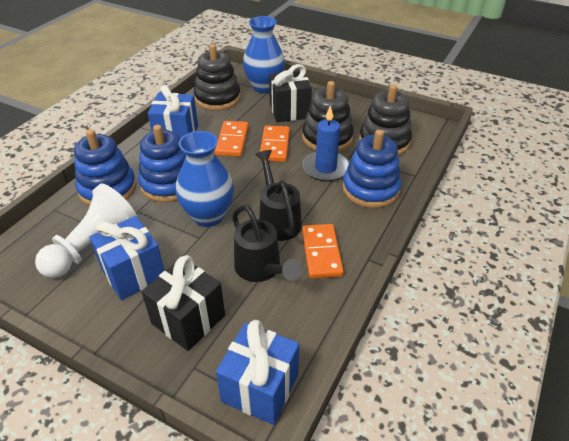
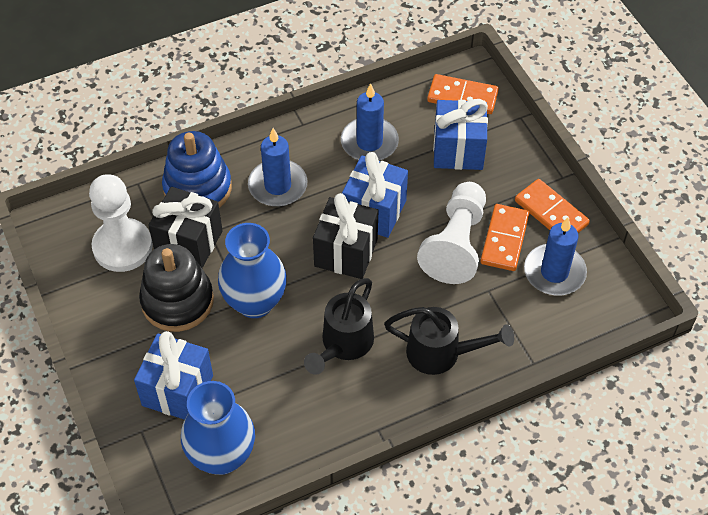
black stacking toy: [194,44,241,110] [302,81,354,152] [359,84,412,155] = 3 -> [139,244,214,332] = 1
blue candle: [302,106,349,182] = 1 -> [248,128,307,207] [341,83,399,161] [524,218,587,295] = 3
blue stacking toy: [74,129,137,206] [138,125,186,203] [343,130,401,208] = 3 -> [162,131,232,208] = 1
white pawn: [35,184,138,278] = 1 -> [89,174,153,272] [417,182,486,284] = 2

